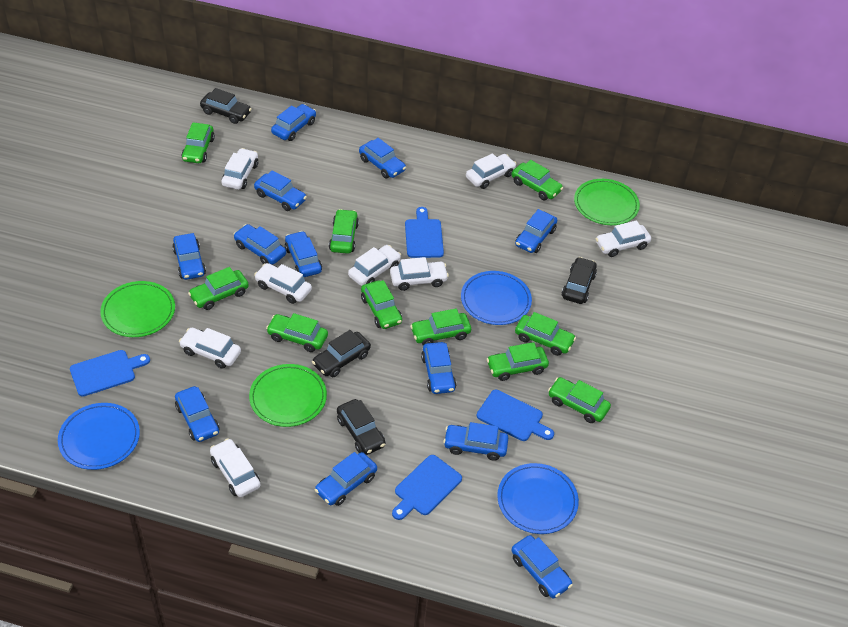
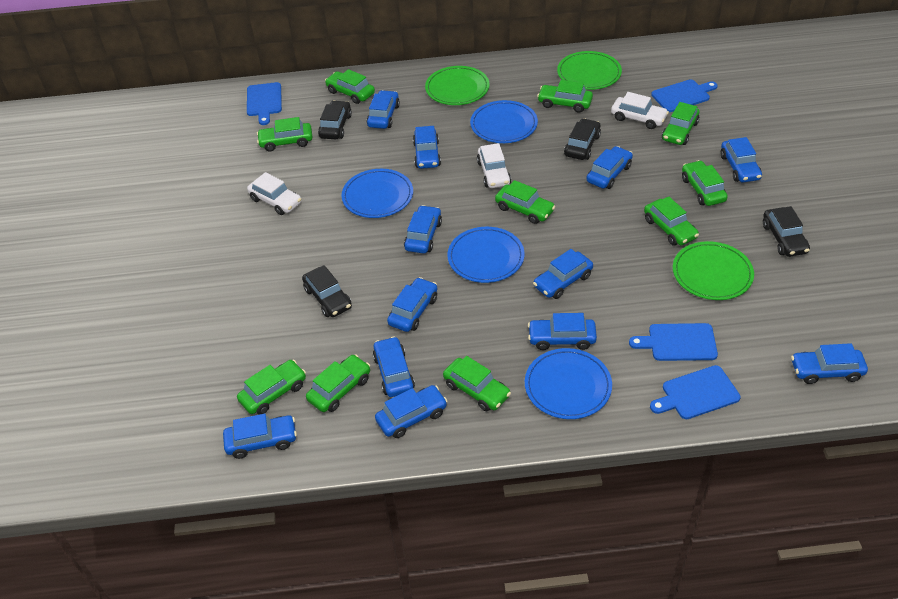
blue plate: [58,403,140,470] [461,271,532,325] [497,463,579,534] = 3 -> [341,169,413,218] [447,227,525,283] [470,100,538,143] [525,348,612,419] = 4
white car: [179,328,241,369] [210,438,260,497] [221,148,258,190] [254,263,312,304] [348,245,401,286] [390,257,449,291] [466,153,517,189] [596,220,651,257] = 8 -> [247,172,301,215] [477,143,511,188] [611,92,669,129] = 3

